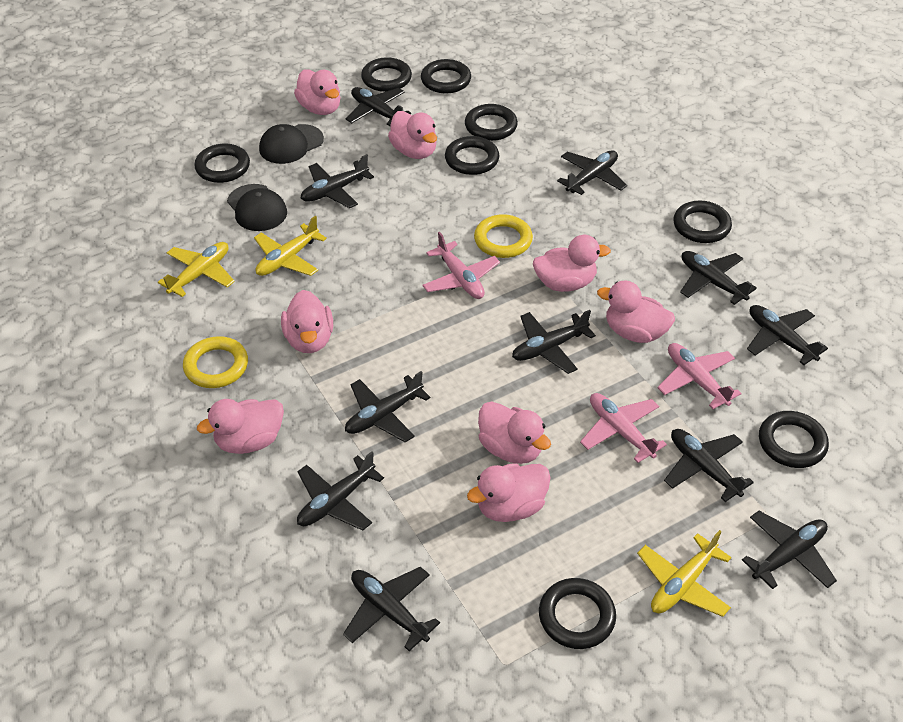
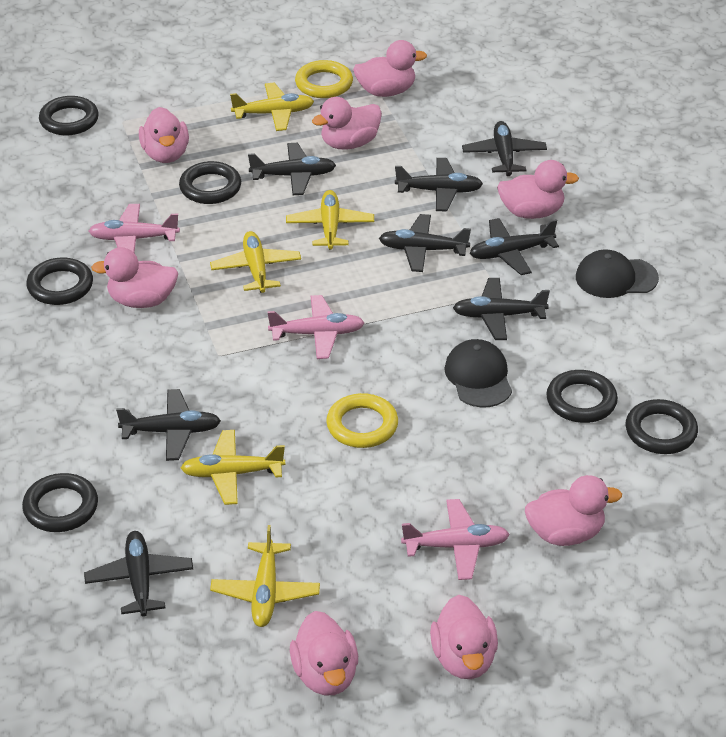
black plane: [297,451,384,531] [301,154,374,208] [343,567,440,651] [345,371,431,442] [346,87,411,126] [512,310,596,374] [557,150,627,195] [664,429,754,502] [680,251,757,305] [742,511,837,589] [747,305,828,365] = 11 -> [84,531,193,617] [116,389,221,461] [248,143,336,195] [379,214,471,272] [395,158,483,211] [453,278,550,340] [462,121,547,176] [470,218,559,275] = 8
black ring: [194,144,250,183] [361,57,412,92] [421,59,471,93] [445,136,499,175] [465,104,518,141] [539,578,616,649] [673,201,732,243] [759,411,829,468] = 8 -> [22,473,98,532] [27,257,93,305] [39,96,99,135] [179,161,241,204] [546,370,618,423] [626,399,698,454] = 6
yellow plane: [158,242,235,297] [254,216,327,276] [637,530,731,617] = 3 -> [181,430,285,505] [210,231,301,293] [210,525,320,627] [230,83,314,131] [286,190,374,250] = 5

